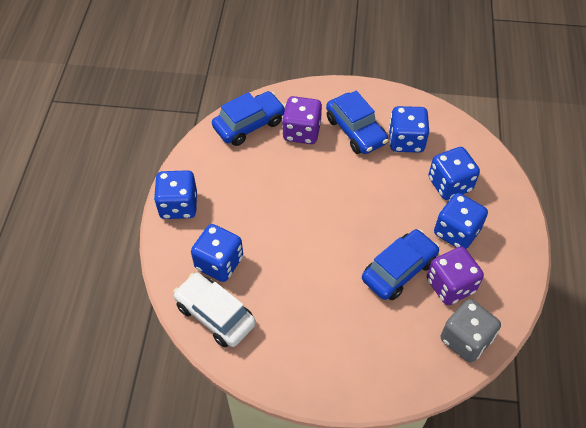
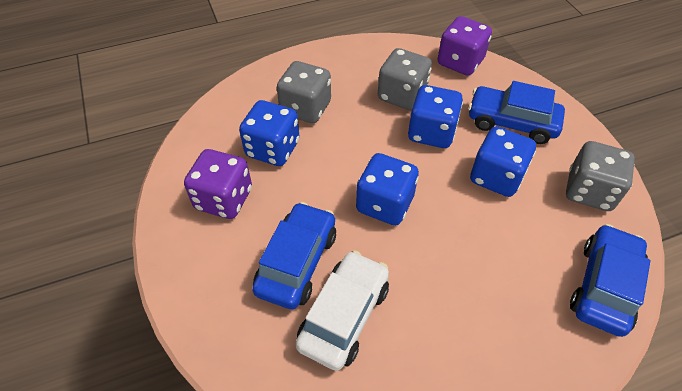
blue dice: [154,170,197,219] [191,224,243,282] [389,106,429,153] [428,147,480,200] [434,193,488,249] = 5 -> [239,100,300,166] [356,153,419,225] [408,85,463,148] [470,126,536,197] = 4
grey dice: [441,299,501,363] = 1 -> [277,61,331,123] [378,48,432,110] [566,141,635,211] = 3

